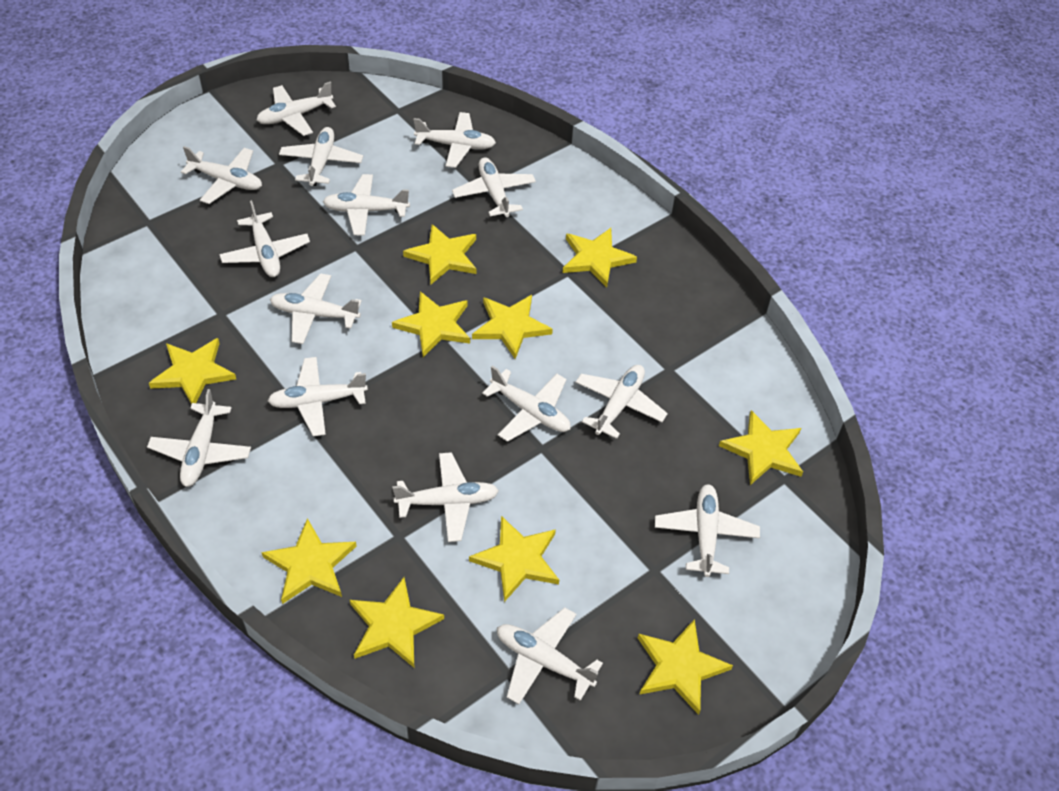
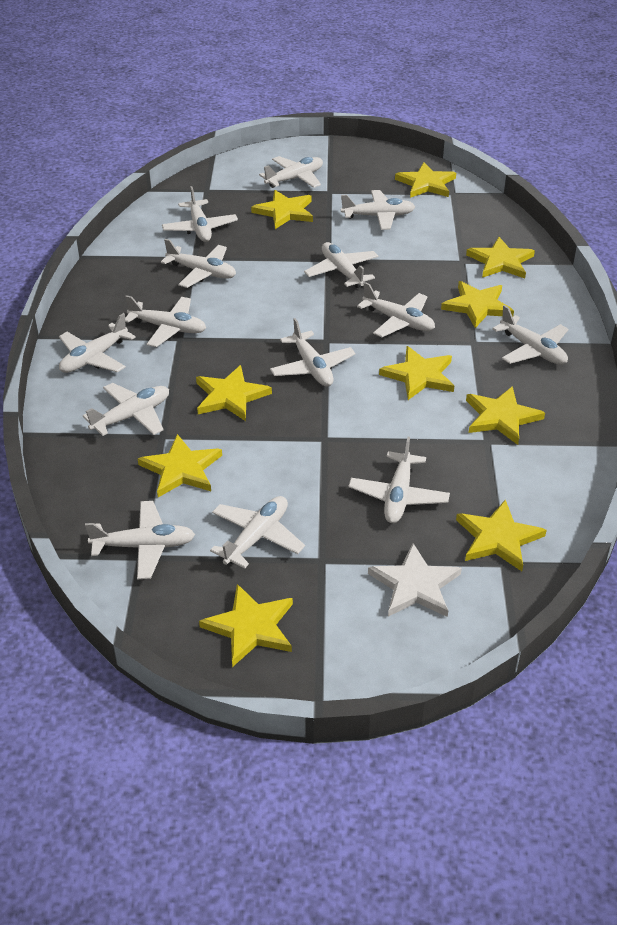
white plane: [147,389,251,487] [181,146,262,204] [219,200,310,277] [257,82,336,136] [268,357,368,437] [270,273,362,344] [279,127,363,186] [323,174,410,236] [392,452,499,542] [414,112,496,168] [452,157,536,217] [482,366,571,442] [497,607,603,704] [575,365,668,439] [655,484,760,577] = 15 -> [59,313,136,373] [83,383,169,436] [85,501,195,579] [125,295,206,347] [161,239,236,288] [162,186,238,242] [210,496,305,569] [259,156,323,188] [270,318,356,387] [304,242,379,288] [341,190,415,230] [348,437,450,523] [357,282,435,337] [492,305,569,365] = 14
white star: none = 0 -> [368,543,462,617] = 1

